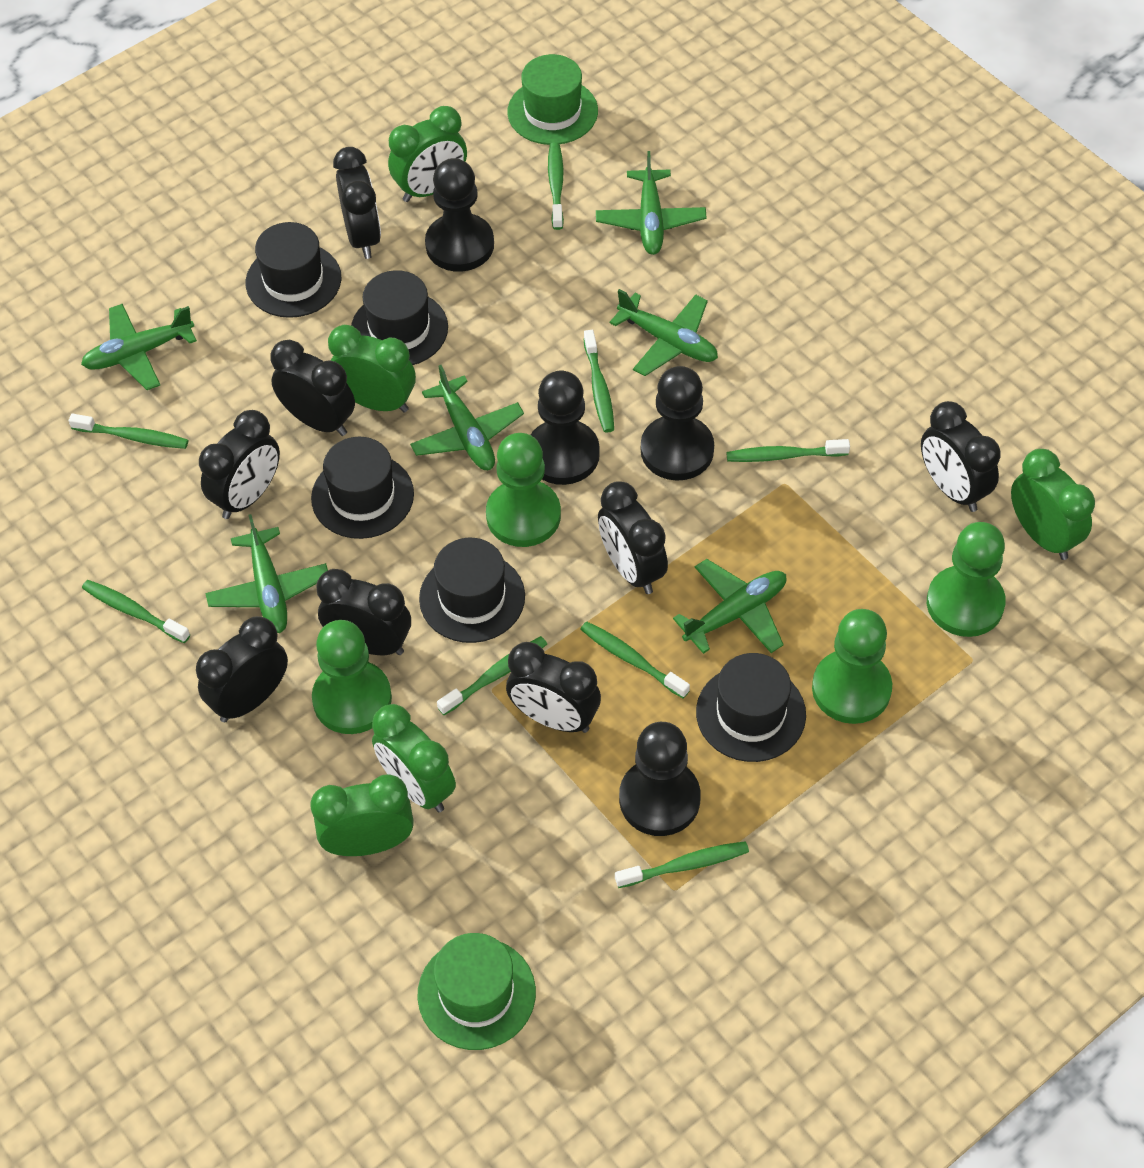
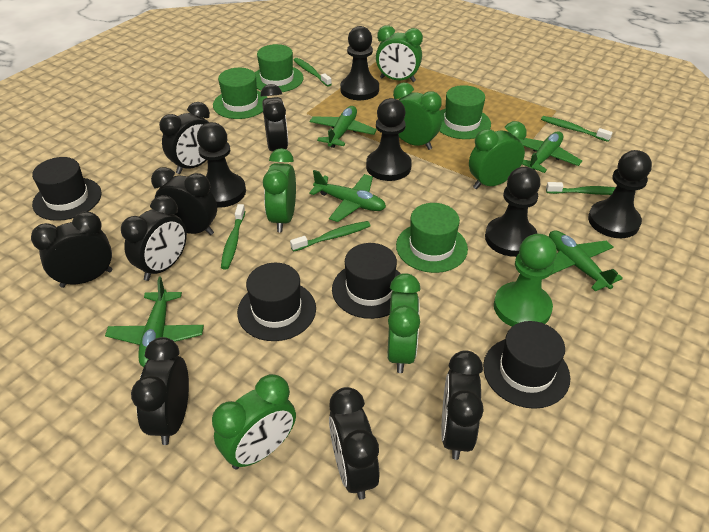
black hat: [246,222,341,318] [311,437,414,539] [351,270,448,365] [419,538,525,643] [696,653,806,762] = 5 -> [32,157,102,221] [237,263,316,341] [332,243,401,319] [483,321,570,409] = 4
black pawn: [425,158,494,272] [531,371,600,485] [619,722,701,836] [641,366,714,481] = 4 -> [197,122,246,208] [340,26,379,100] [366,98,412,181] [485,167,540,257] [588,150,652,238] = 5
green clock: [311,774,414,856] [328,325,416,413] [372,704,456,812] [388,106,467,202] [1011,449,1095,560] = 5 -> [212,374,296,470] [263,148,296,232] [376,25,423,82] [387,273,421,373] [393,82,442,150] [469,121,527,189] = 6
green hat: [417,933,536,1050] [507,54,598,145] = 2 -> [213,68,267,119] [255,44,304,92] [396,203,468,273] [439,85,491,139] = 4
green pawn: [312,620,392,734] [486,433,561,547] [812,609,892,724] [927,522,1006,637] = 4 -> [494,234,557,327] = 1
green plane: [81,304,197,390] [205,514,328,633] [410,365,524,470] [596,151,707,255] [609,289,718,376] [673,559,787,654] = 6 -> [105,277,204,367] [309,170,386,222] [310,106,377,148] [517,131,582,173] [549,230,623,291] = 5
green toothbrush: [69,414,188,449] [82,580,190,643] [437,636,547,715] [548,142,564,230] [580,621,690,698] [584,330,614,433] [615,841,749,888] [726,439,850,462] = 8 -> [221,204,245,270] [290,221,370,252] [294,58,332,87] [541,116,612,142] [546,182,616,195] = 5

